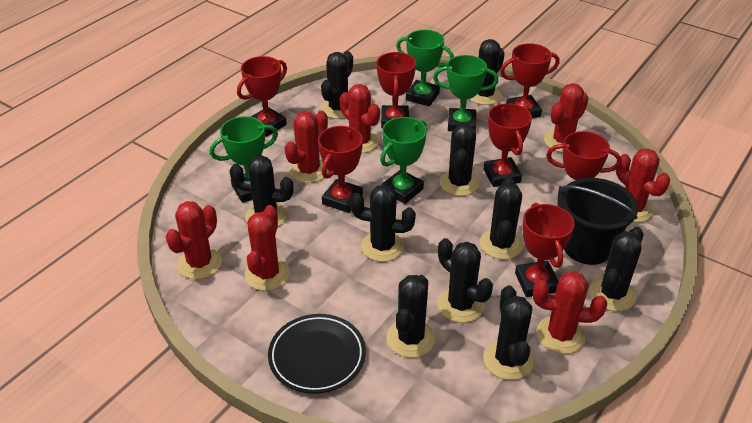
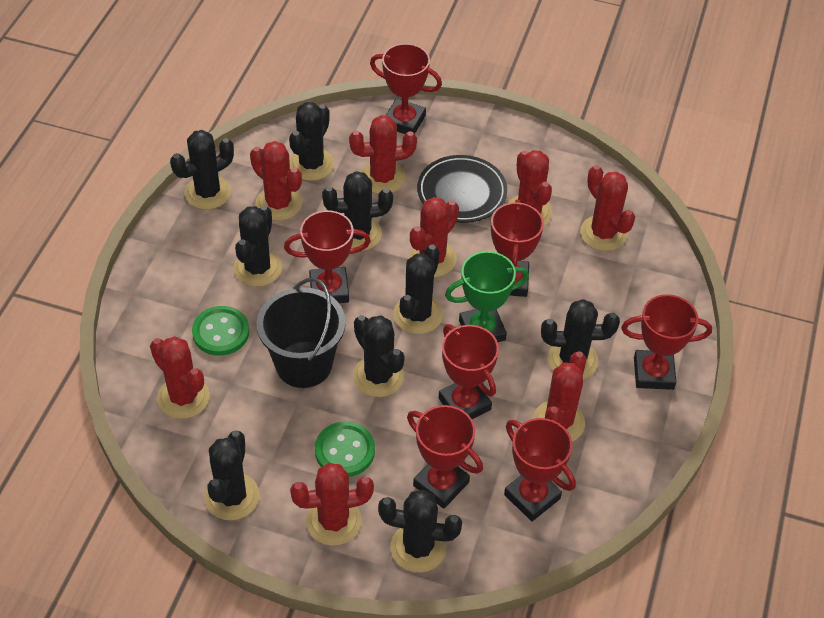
black cactus: [230,155,294,227] [321,51,353,119] [350,185,416,262] [386,275,435,358] [437,238,493,323] [440,123,479,196] [470,39,505,105] [480,177,523,259] [483,285,534,380] [589,227,644,311] = 10 -> [170,130,234,210] [204,430,260,521] [233,205,282,287] [289,102,334,181] [322,171,393,251] [353,315,405,397] [378,489,462,573] [393,244,443,334] [541,299,620,379] = 9
green button: none = 0 -> [192,306,249,356] [315,421,375,477] = 2
green trophy: [210,116,278,203] [380,117,427,204] [396,30,454,106] [433,55,498,132] = 4 -> [445,251,529,342] = 1
red cactus: [165,201,222,279] [245,205,290,291] [284,111,328,183] [339,84,380,153] [533,271,607,354] [544,83,589,153] [616,148,670,223] = 7 -> [150,336,210,419] [250,141,302,221] [290,463,374,546] [349,115,417,194] [409,197,459,277] [508,150,552,225] [533,351,586,441] [580,165,635,251] = 8

